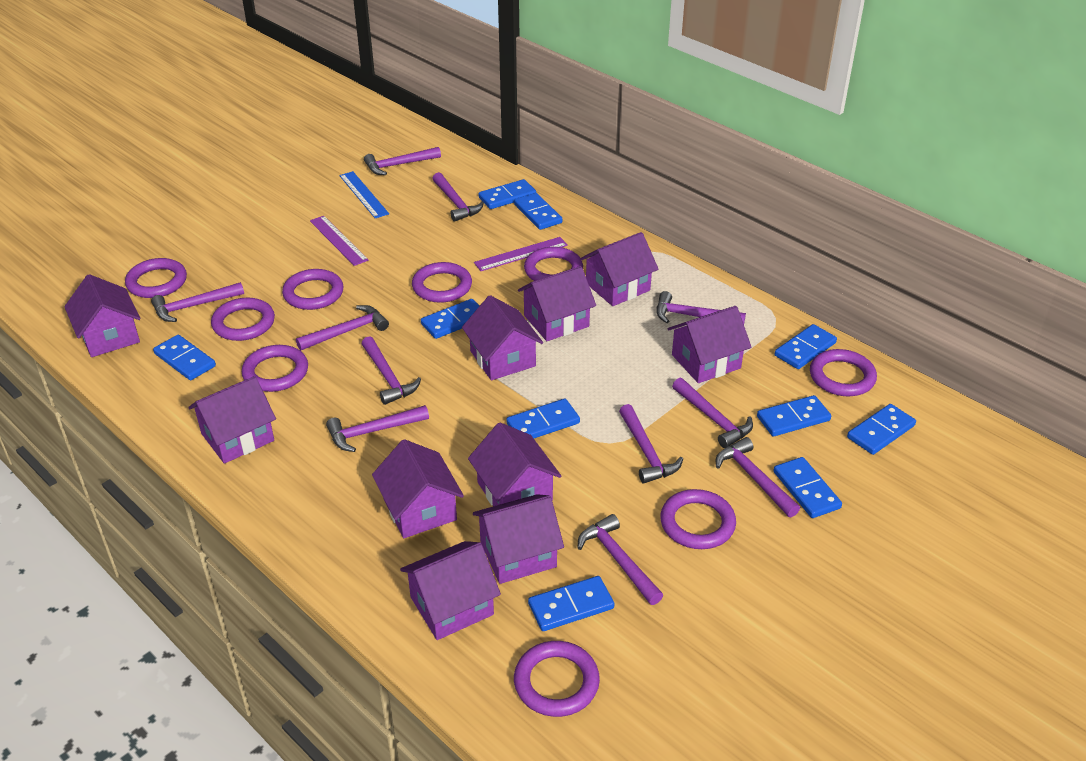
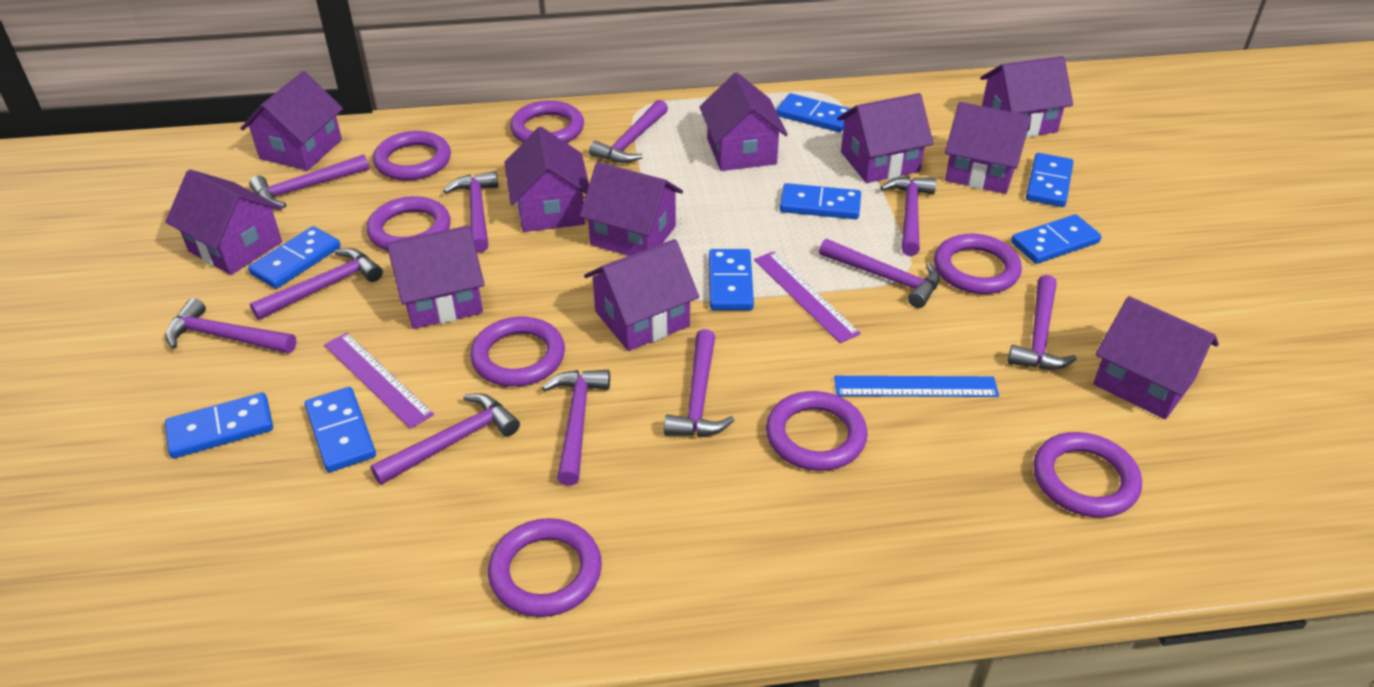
blue domino: [153,335,216,380] [421,299,479,339] [479,179,536,209] [506,399,580,438] [514,193,563,230] [528,576,614,631] [757,395,831,436] [773,457,842,518] [775,324,837,369] [847,404,916,455] = 10 -> [165,392,273,458] [248,226,341,289] [305,387,376,472] [709,249,754,310] [776,93,851,132] [780,183,861,219] [1011,214,1101,264] [1026,153,1074,207] = 8
purple house: [64,274,141,357] [188,376,276,464] [372,439,464,538] [400,541,501,640] [462,295,543,380] [468,422,561,506] [473,494,564,584] [518,266,596,341] [580,232,658,306] [668,306,751,383] = 10 -> [165,169,282,275] [240,71,343,171] [386,226,485,329] [504,127,589,232] [580,162,683,256] [584,239,699,351] [700,73,788,171] [837,93,933,183] [945,102,1031,194] [980,56,1073,138] [1093,296,1219,420] = 11
purple ring: [125,258,187,298] [211,298,275,341] [242,345,308,392] [282,269,343,310] [412,262,472,303] [514,641,600,717] [524,247,583,281] [660,489,736,549] [810,349,877,396] = 9 -> [366,196,451,250] [373,131,451,181] [470,317,565,387] [488,518,602,617] [510,101,584,143] [766,391,868,471] [934,234,1022,294] [1033,432,1142,518] = 8

